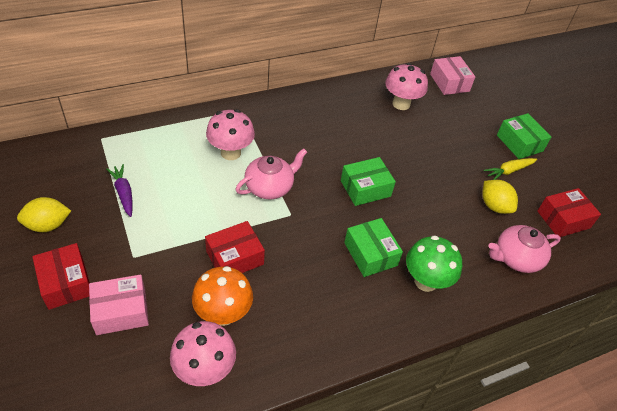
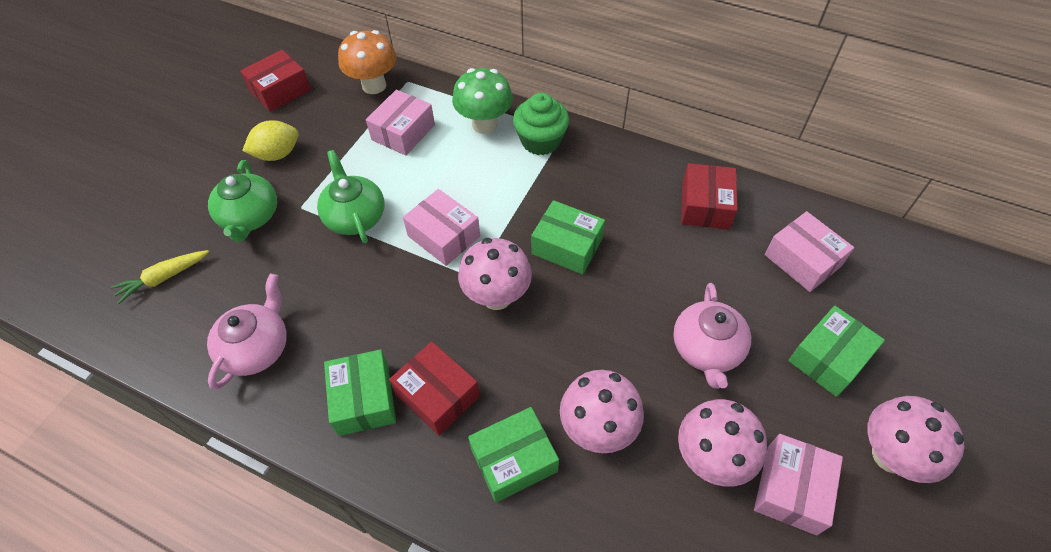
green box: [341,157,396,206] [344,218,403,277] [497,113,551,159] = 3 -> [324,349,396,436] [468,407,559,503] [531,200,605,275] [788,306,885,397] = 4
green cupcake: none = 0 -> [513,93,569,155] = 1
green teapot: none = 0 -> [208,160,277,242] [317,150,385,243] = 2
pink box: [89,275,149,335] [430,56,475,95] = 2 -> [366,90,435,156] [403,189,480,266] [754,434,843,535] [765,211,854,292] = 4
pink mushroom: [170,321,236,386] [206,109,255,160] [385,63,428,110] = 3 -> [458,238,532,310] [560,370,644,453] [678,399,767,487] [868,396,965,483] = 4
purple carrot: [106,164,132,217] = 1 -> none = 0
yellow lemon: [17,197,71,232] [482,180,518,214] = 2 -> [242,120,299,161] = 1

